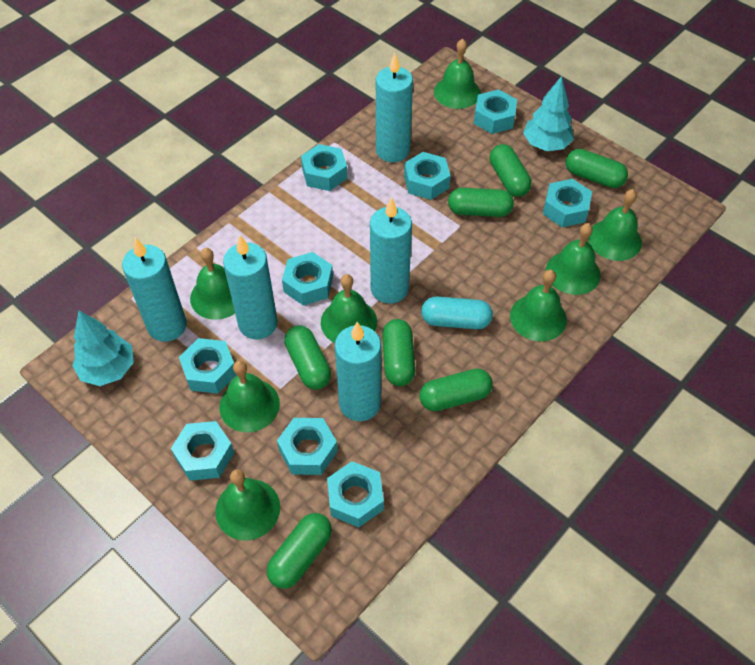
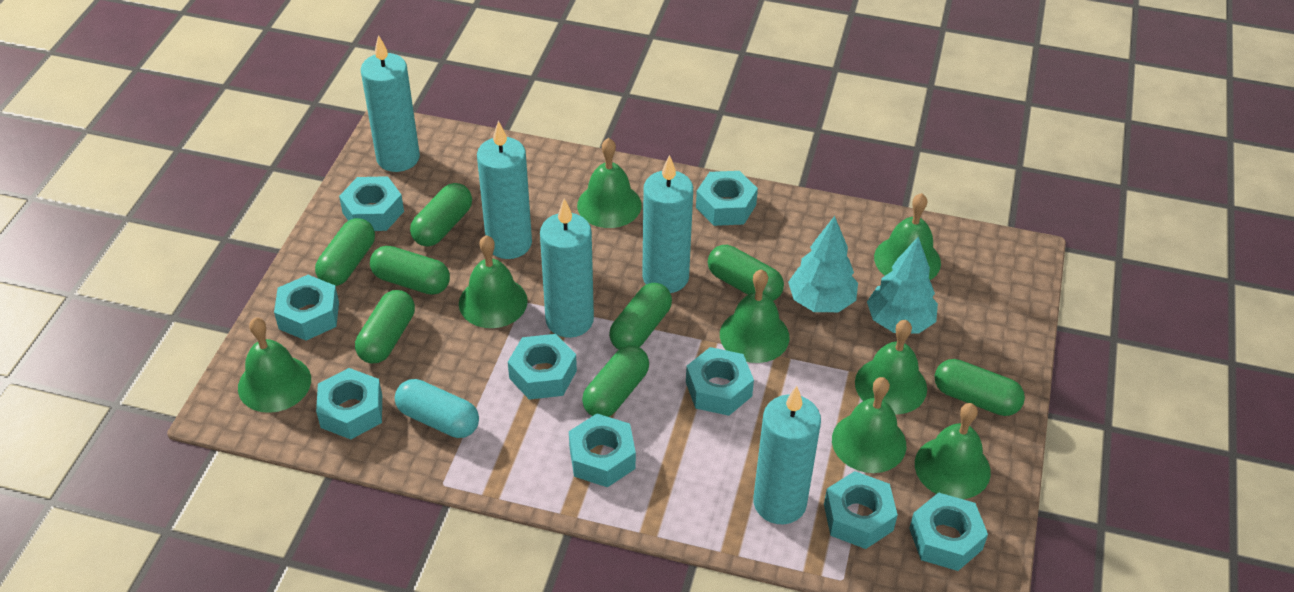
green capsule: [267,513,332,589] [284,325,331,390] [382,319,415,386] [419,369,493,411] [448,188,514,217] [490,144,532,197] [566,149,628,188] = 7 -> [315,218,375,286] [355,290,415,363] [370,246,450,295] [410,183,472,246] [582,345,649,417] [609,283,672,350] [708,245,784,301] [934,359,1025,416] = 8

